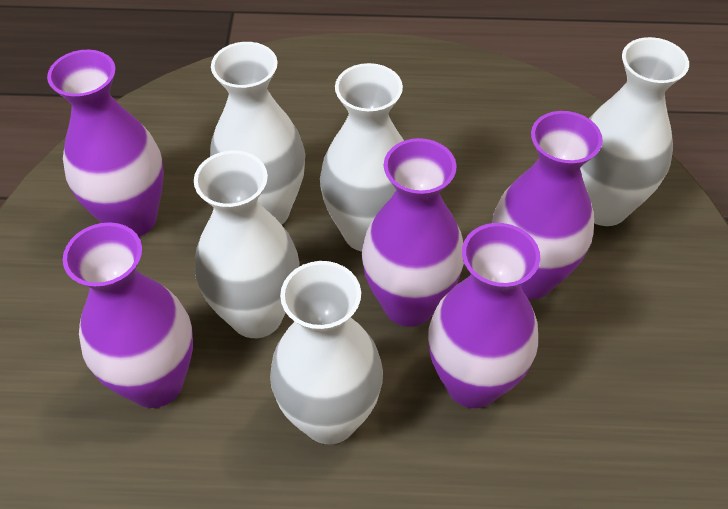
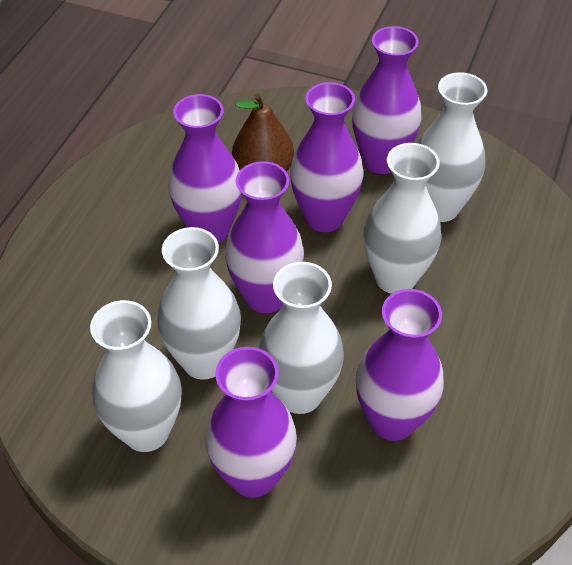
brown pear: none = 0 -> [232,93,294,172] = 1
purple vase: [47,50,164,237] [63,222,193,408] [362,138,464,327] [428,223,540,408] [492,111,603,299] = 5 -> [168,94,242,243] [205,347,297,498] [225,161,304,313] [290,82,363,232] [352,26,422,174] [356,289,444,441] = 6

